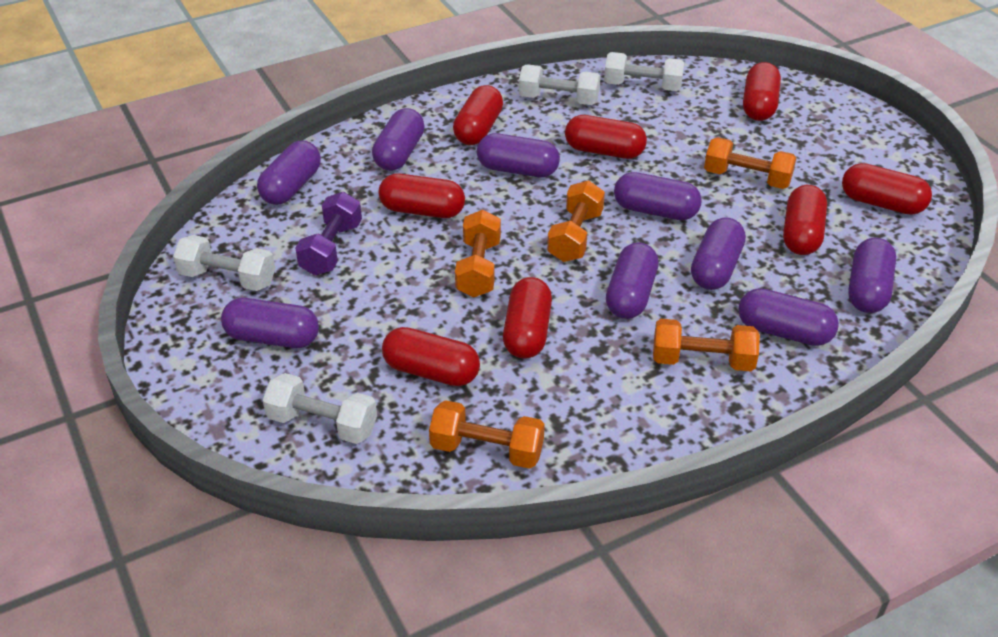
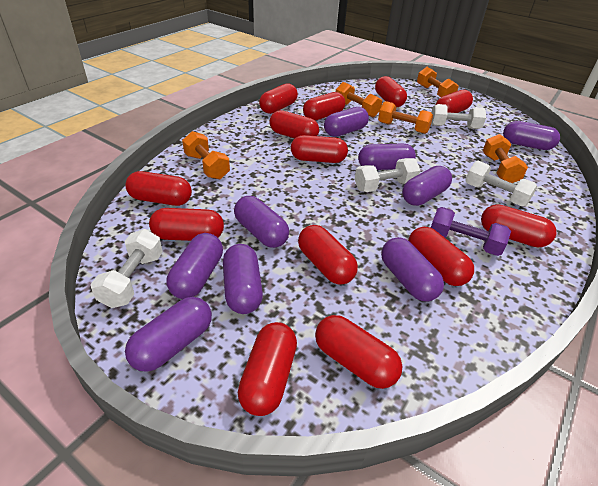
red capsule: [378,173,465,218] [382,327,480,386] [453,85,503,145] [503,277,552,358] [565,115,647,159] [743,62,781,121] [783,185,827,255] [842,163,932,215] = 8 -> [125,171,192,206] [149,208,224,241] [238,322,297,416] [259,83,298,114] [269,110,319,138] [291,135,348,163] [298,225,358,285] [303,92,345,120] [315,315,402,389] [375,76,407,107] [408,227,474,286] [436,90,473,113] [481,204,556,247] = 13

